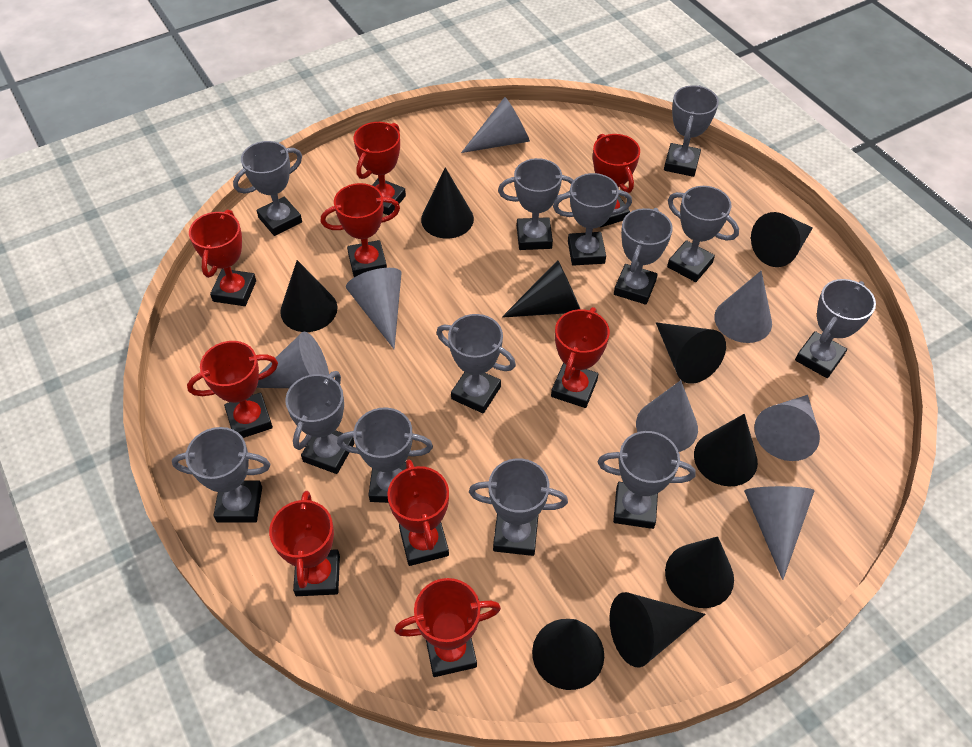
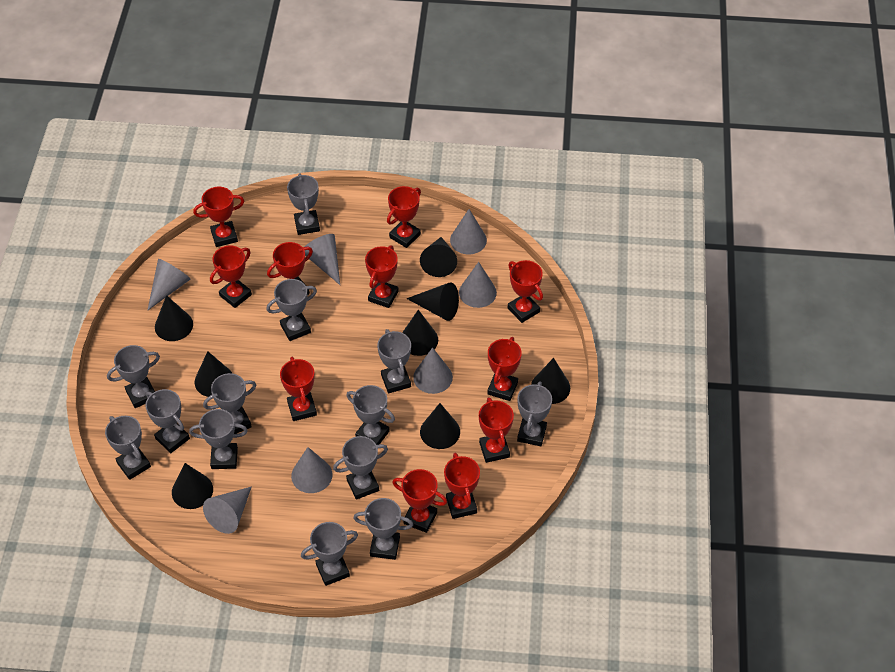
black cone: [280,260,338,332] [421,167,474,239] [502,260,580,318] [532,619,604,690] [609,592,705,668] [656,322,726,384] [665,536,734,608] [694,414,758,487] [751,212,813,267] = 9 -> [155,295,193,341] [172,463,213,509] [195,351,232,397] [402,310,438,356] [407,282,459,321] [420,237,457,277] [420,403,460,449] [531,358,570,404] = 8
red trophy: [187,341,278,438] [189,210,256,306] [269,491,340,596] [321,183,400,277] [354,122,406,215] [387,459,449,566] [395,578,501,677] [551,307,610,408] [593,134,640,227] = 9 -> [193,187,244,247] [210,245,252,308] [267,242,313,295] [280,357,317,421] [365,245,399,308] [387,186,421,248] [392,469,447,533] [444,453,480,519] [479,397,514,463] [487,337,522,401] [508,260,543,323] = 11

